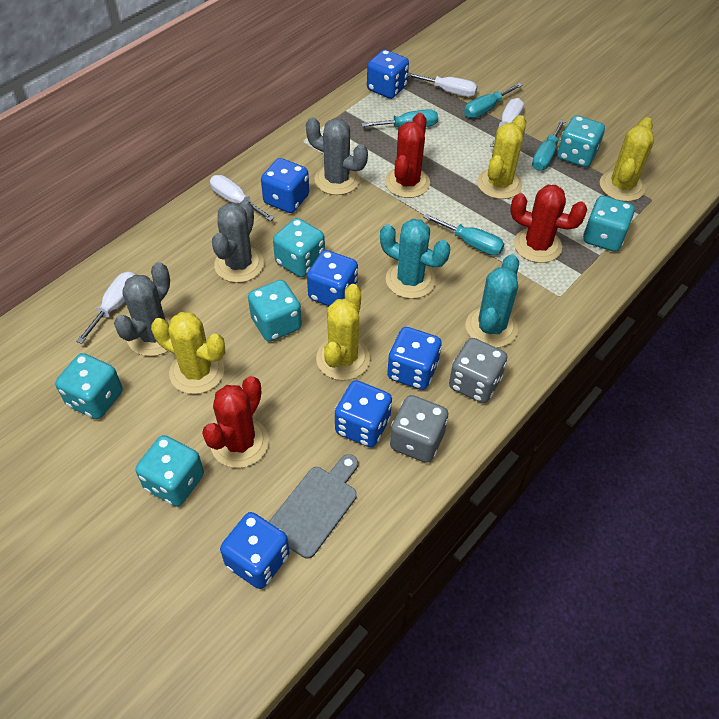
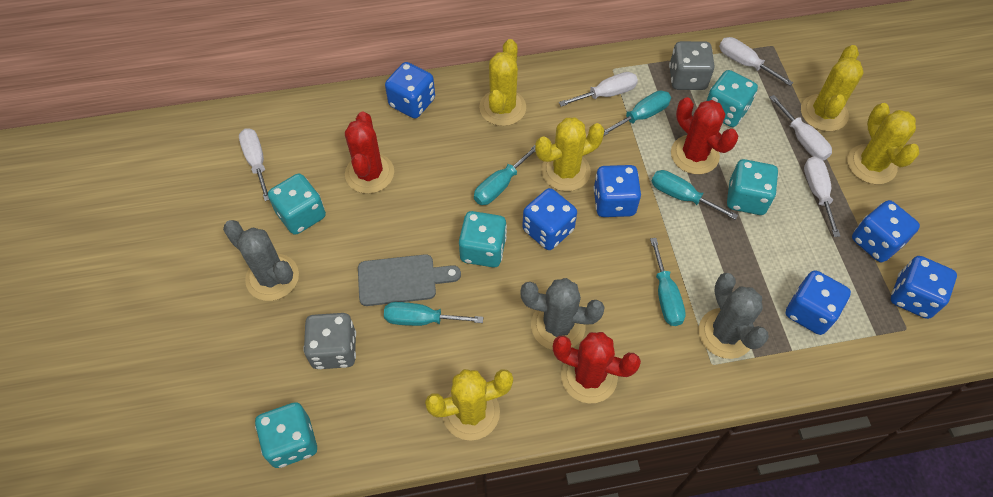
turquoise cactus: [380,219,450,299] [465,254,519,348] = 2 -> none = 0
turquoise dice: [55,353,123,419] [136,435,204,507] [248,280,302,342] [273,218,325,277] [557,115,605,167] [583,196,635,252] = 6 -> [255,402,317,468] [268,173,326,235] [459,211,507,268] [706,70,758,127] [727,159,778,215] = 5
turquoise screwdriver: [361,109,438,127] [423,214,504,255] [464,83,522,118] [532,120,566,171] = 4 -> [384,302,483,326] [474,145,535,205] [603,90,671,136] [650,238,686,326] [651,170,738,220] = 5
white screwdriver: [76,272,135,344] [210,175,274,221] [408,73,477,97] [490,98,524,147] = 4 -> [239,128,269,201] [559,72,638,107] [719,37,794,86] [769,95,832,160] [804,157,840,237] = 5
yellow cactus: [151,312,225,394] [316,284,370,380] [477,115,526,199] [600,117,654,202] = 4 -> [425,369,513,441] [479,39,526,126] [535,117,604,191] [801,45,864,131] [847,103,920,184] = 5

